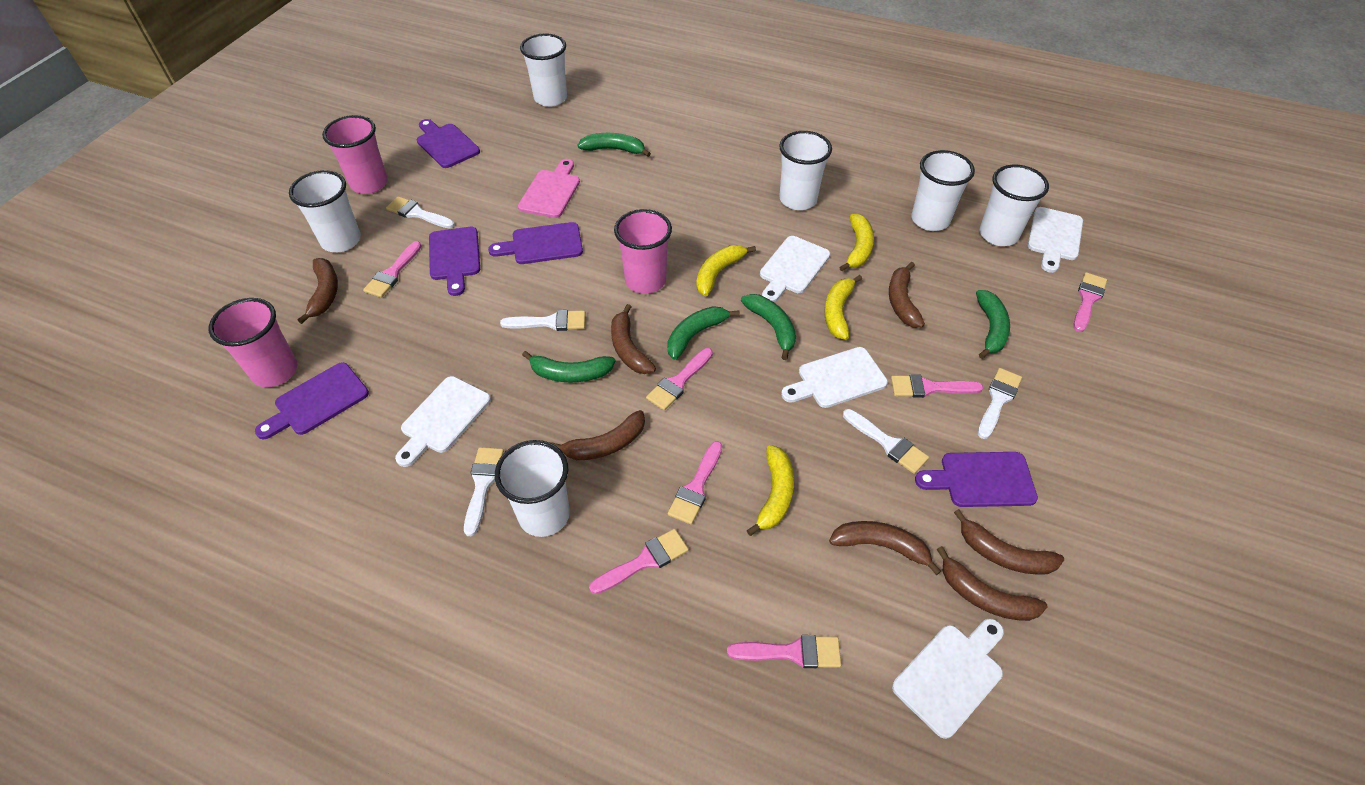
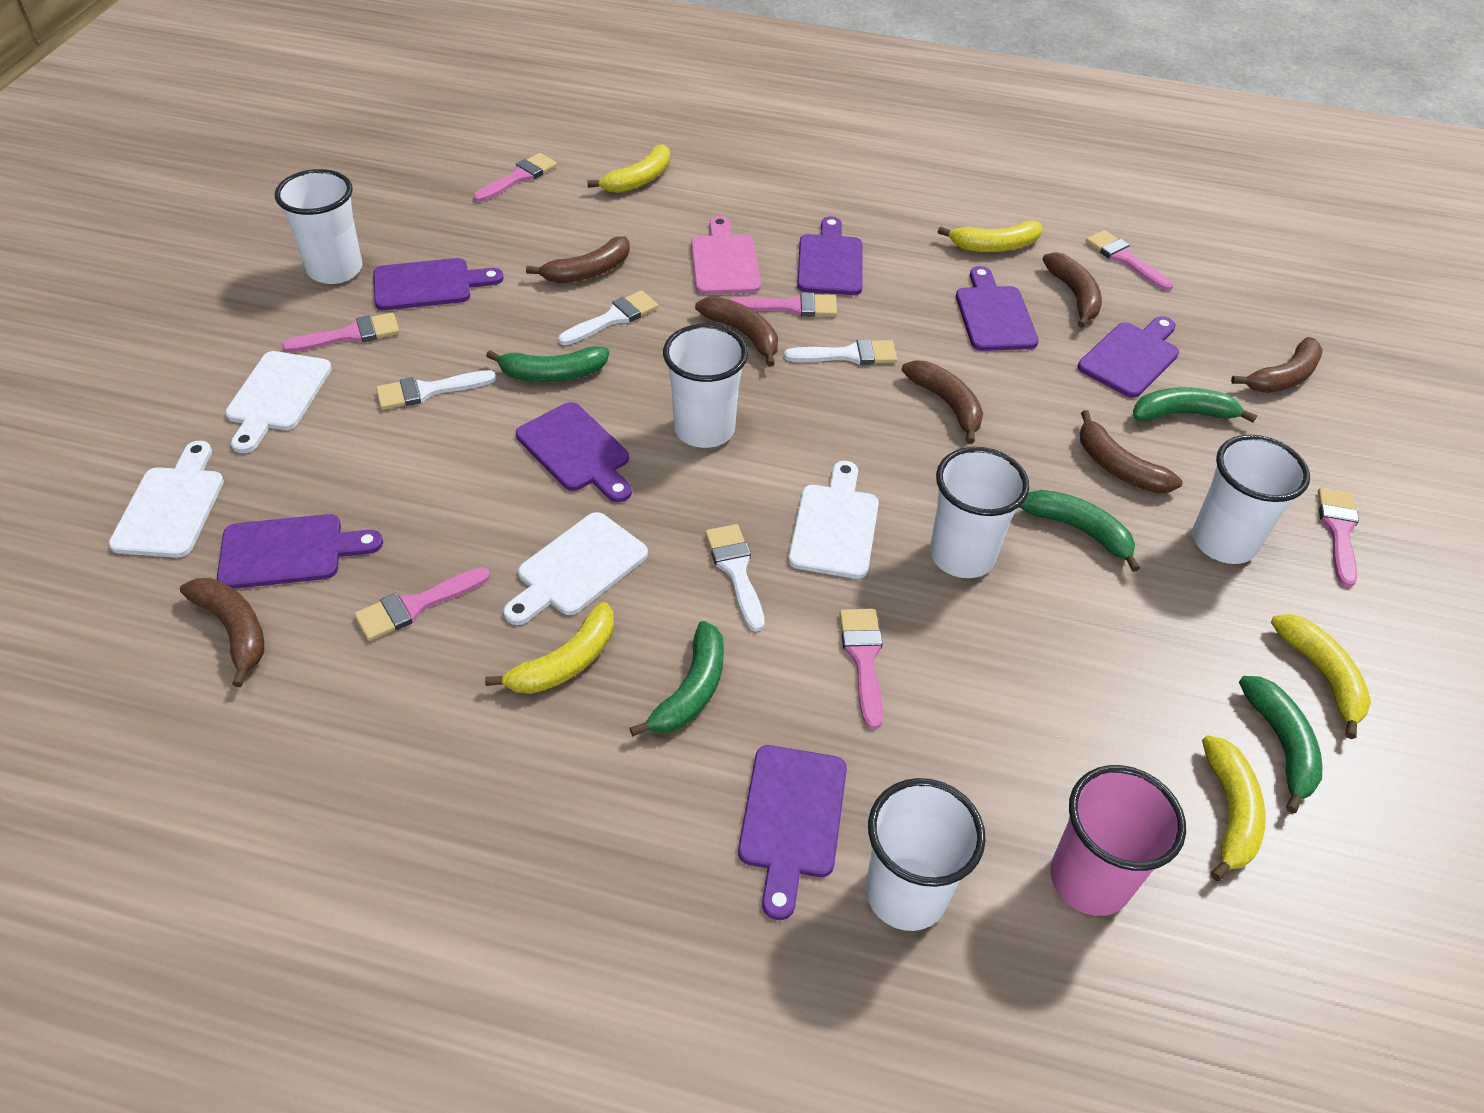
pink cup: [209,298,297,387] [322,115,388,194] [614,209,672,294] = 3 -> [1050,765,1186,916] = 1
purple cutting board: [255,362,369,439] [417,119,480,168] [429,227,480,296] [488,222,583,264] [915,452,1038,507] = 5 -> [217,514,383,589] [373,258,504,310] [516,402,632,502] [738,745,847,920] [797,216,863,295] [956,266,1039,351] [1078,316,1179,398] = 7
white brush: [386,196,455,228] [464,447,504,536] [500,310,586,331] [843,409,929,474] [978,368,1022,439] = 5 -> [376,370,496,410] [558,290,658,345] [705,524,764,632] [784,339,897,365] = 4
white cup: [289,170,361,252] [495,440,570,537] [520,33,567,107] [779,131,832,210] [911,150,975,231] [980,165,1049,246] = 6 -> [275,169,362,284] [663,324,748,448] [866,778,986,931] [930,447,1029,578] [1192,435,1310,564] = 5
white cutting board: [395,376,491,467] [760,236,830,302] [781,347,888,408] [892,618,1004,739] [1028,207,1083,273] = 5 -> [109,441,224,558] [225,351,332,453] [503,512,648,625] [788,461,879,579] = 4
yellow banana: [696,245,756,296] [747,445,794,536] [824,275,862,340] [839,214,874,271] = 4 -> [485,602,614,694] [587,144,670,193] [938,220,1042,252] [1202,735,1266,881] [1271,614,1371,739] = 5

